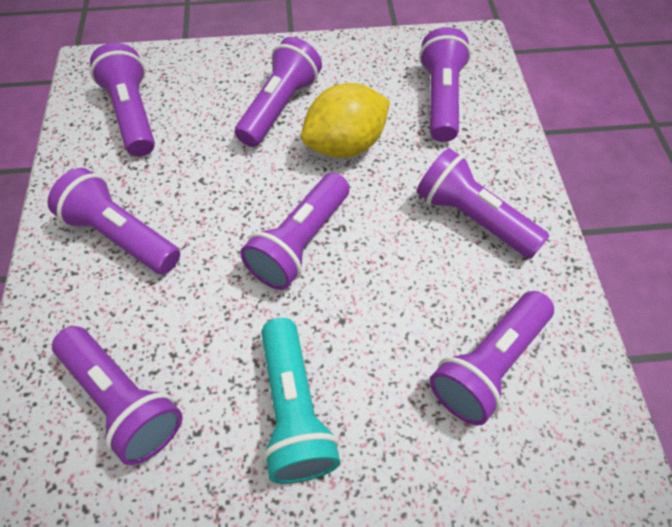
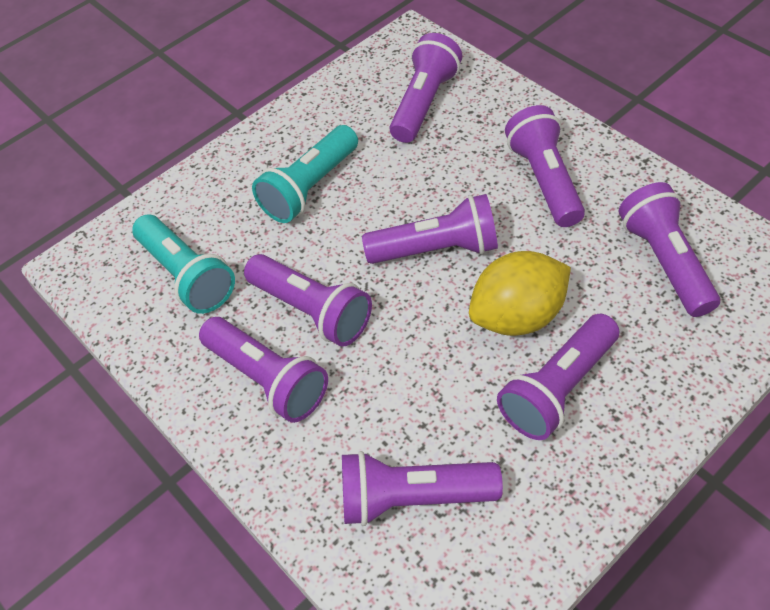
turquoise flashlight: [261,318,341,484] = 1 -> [132,215,235,314] [252,125,358,223] = 2

